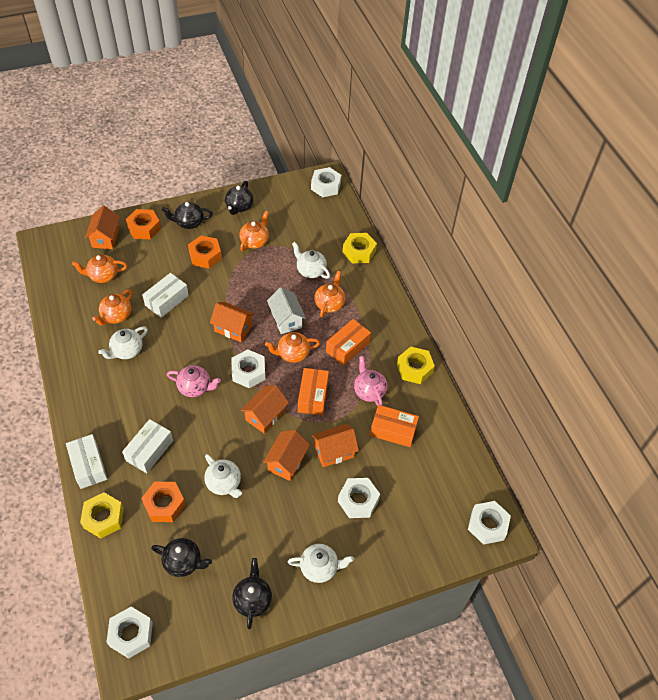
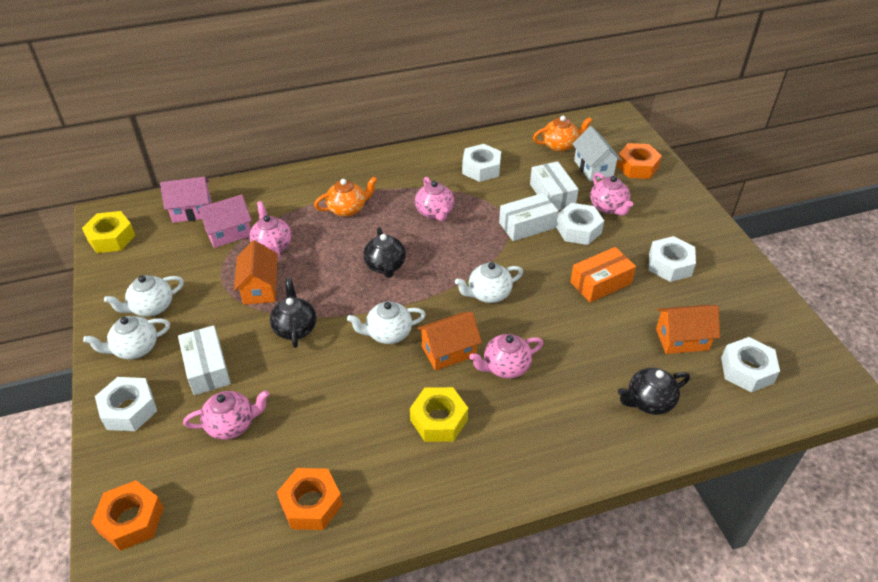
black teapot: [151,538,212,577] [162,202,213,229] [225,181,253,215] [232,558,272,629] = 4 -> [270,278,316,348] [363,227,406,278] [618,368,690,415] = 3
orange box: [298,368,329,415] [326,319,371,366] [370,405,419,447] = 3 -> [570,247,636,303] = 1
orange house: [85,206,120,249] [210,302,255,342] [241,385,289,434] [263,430,310,481] [312,424,359,467] = 5 -> [234,240,278,305] [417,312,482,371] [656,305,720,354] = 3
orange teapot: [72,255,127,283] [92,289,133,325] [239,211,269,251] [265,332,320,363] [314,271,345,317] = 5 -> [314,176,378,217] [533,116,592,152] = 2
pink house: none = 0 -> [160,177,212,223] [198,194,252,248] = 2
pink teapot: [167,365,221,397] [354,356,388,406] = 2 -> [183,390,270,440] [249,201,292,259] [415,177,454,221] [469,334,543,379] [590,172,633,216] = 5
yellow nut: [80,492,124,538] [343,233,377,263] [397,347,435,384] = 3 -> [82,211,135,253] [410,387,468,442] = 2

